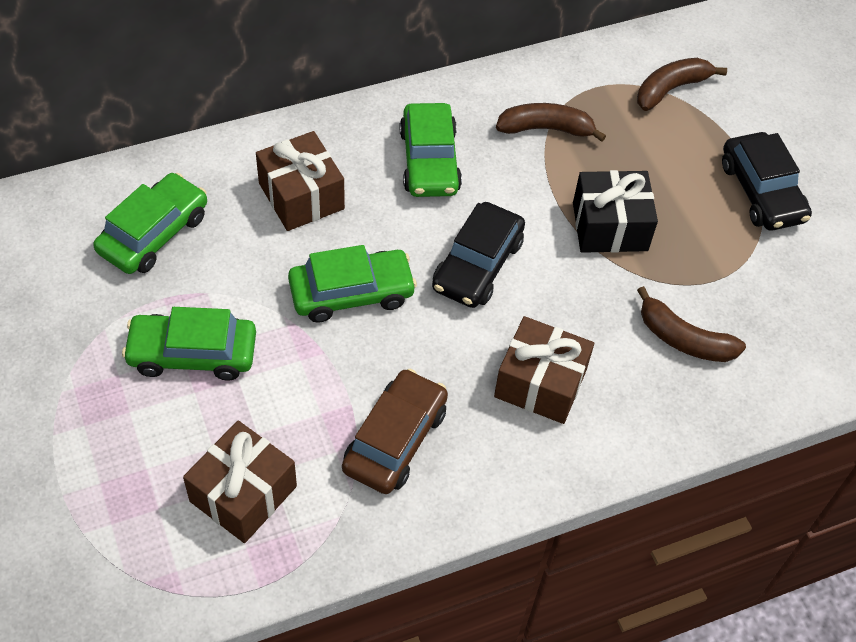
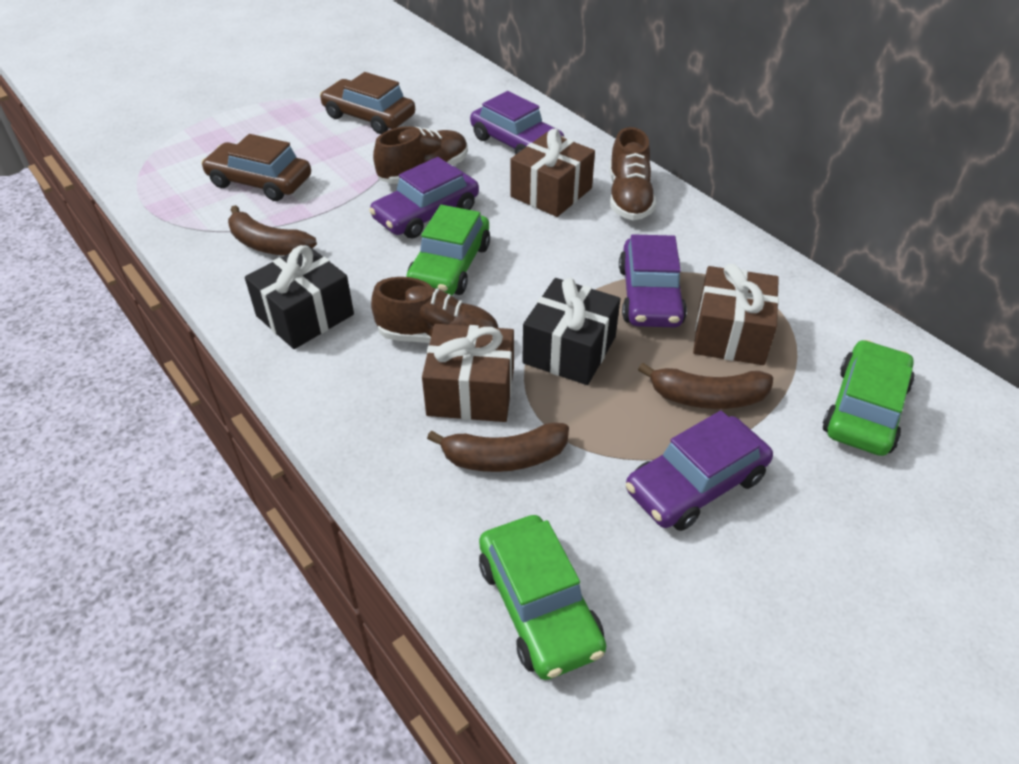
black car: [432,202,525,308] [722,132,812,231] = 2 -> none = 0
black gift: [573,170,658,253] = 1 -> [245,245,354,349] [522,278,620,385] = 2
brown car: [342,369,448,494] = 1 -> [201,134,311,201] [320,72,415,134] = 2
brown shoe: none = 0 -> [371,277,498,343] [373,126,468,184] [609,127,656,220] = 3
green car: [93,173,207,274] [122,307,256,381] [288,245,417,323] [400,103,462,197] = 4 -> [406,205,490,296] [479,515,606,680] [823,340,915,456] = 3
purple car: none = 0 -> [369,157,479,239] [470,91,564,155] [619,234,687,327] [626,411,773,531] = 4

